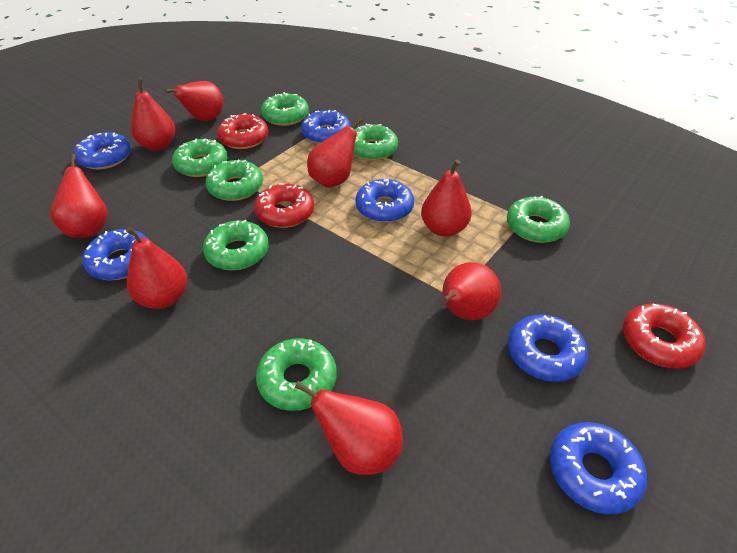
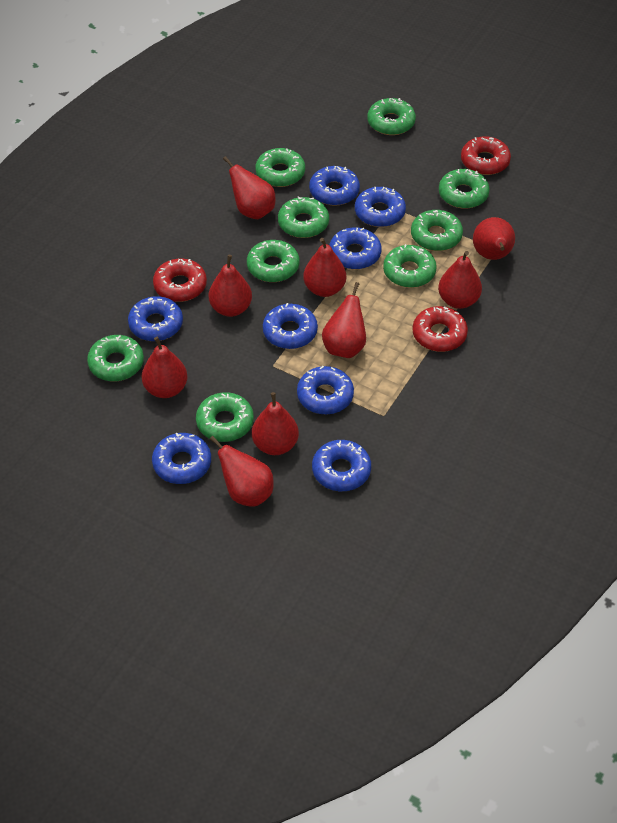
blue donut: [74,132,131,169] [83,229,148,280] [301,110,351,144] [355,179,414,223] [508,314,588,382] [550,422,647,515] = 6 -> [128,296,183,341] [152,433,211,484] [263,303,318,349] [297,366,354,415] [309,166,360,206] [312,440,371,491] [329,227,382,269] [355,187,406,227] = 8
green donut: [172,139,228,177] [203,220,269,270] [206,160,263,201] [256,338,337,411] [261,92,309,126] [354,123,398,161] [507,196,570,243] = 7 -> [87,335,144,381] [196,392,254,442] [247,240,299,282] [256,148,305,187] [278,196,329,238] [367,98,416,135] [383,244,437,288] [411,210,463,251] [439,169,490,209] = 9
red pear: [50,154,108,238] [126,227,187,309] [131,78,175,151] [165,81,224,121] [295,381,403,475] [307,117,363,188] [421,159,472,237] [442,262,501,320] = 8 -> [142,337,188,398] [209,255,252,317] [210,436,274,506] [223,156,276,219] [252,392,299,455] [303,238,346,297] [322,282,366,358] [438,251,482,309] [473,217,515,260] = 9

